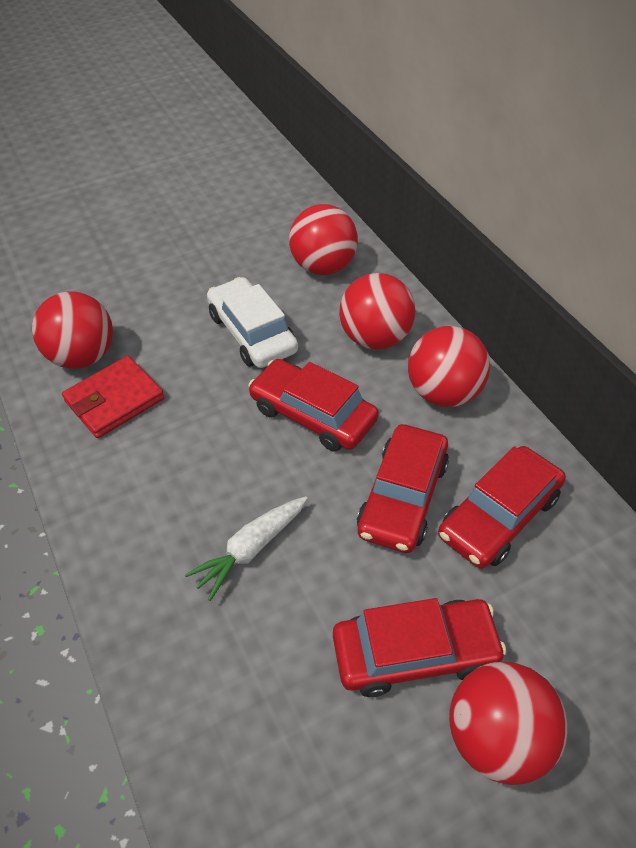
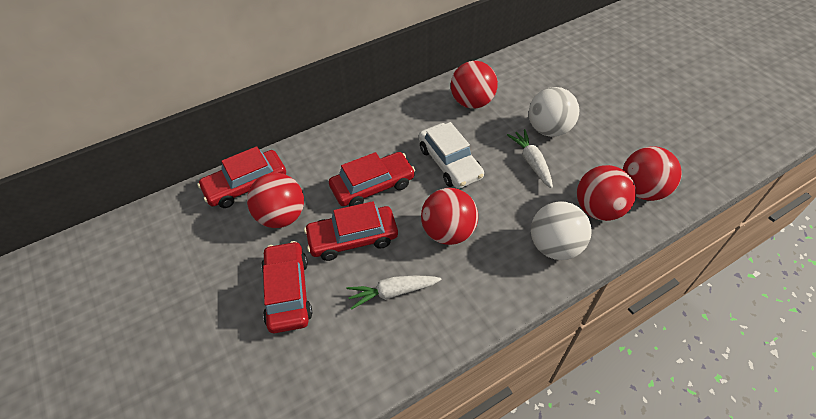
red wallet: [62,356,164,438] = 1 -> none = 0
white ball: none = 0 -> [529,87,579,137] [531,201,592,260] = 2
white carrot: [185,496,308,601] = 1 -> [346,275,442,310] [507,129,553,189] = 2

